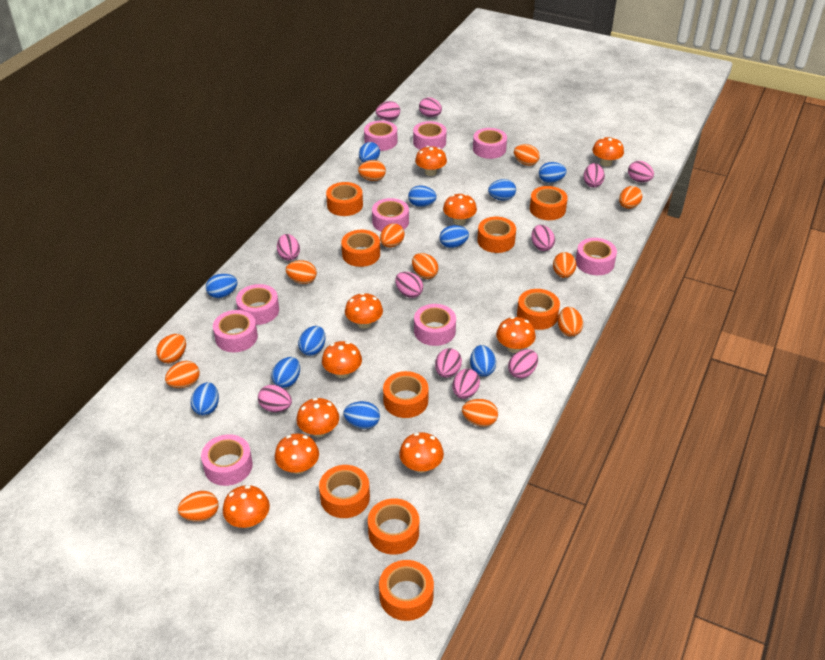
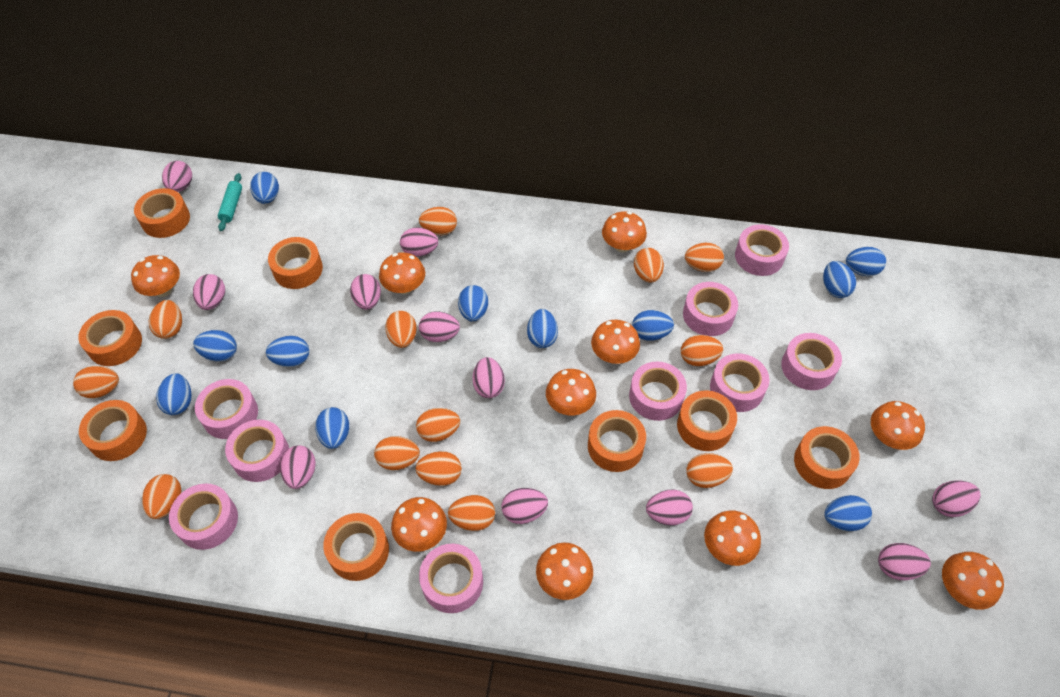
orange egg: [156,334,186,363] [165,361,200,388] [178,491,219,522] [286,260,317,284] [358,160,386,181] [380,223,405,248] [412,253,439,279] [462,399,498,427] [514,144,540,166] [553,252,576,278] [558,307,583,337] [619,186,642,209] = 12 -> [73,366,119,398] [142,474,181,519] [149,300,182,339] [374,436,420,470] [385,311,417,348] [415,451,462,486] [416,408,460,442] [419,207,457,235] [448,495,495,531] [634,248,664,283] [681,335,723,366] [685,243,724,272] [686,453,733,488] = 13
orange tape: [319,465,370,518] [326,182,363,216] [341,230,380,267] [368,498,419,555] [379,560,434,621] [383,371,429,418] [477,217,516,253] [517,289,560,330] [530,186,568,220] = 9 -> [78,310,142,366] [79,400,147,461] [134,188,190,238] [268,237,323,289] [323,513,389,581] [588,410,646,472] [677,390,737,451] [794,426,860,489] = 8
turquoise rolling pin: none = 0 -> [218,173,242,231] = 1

